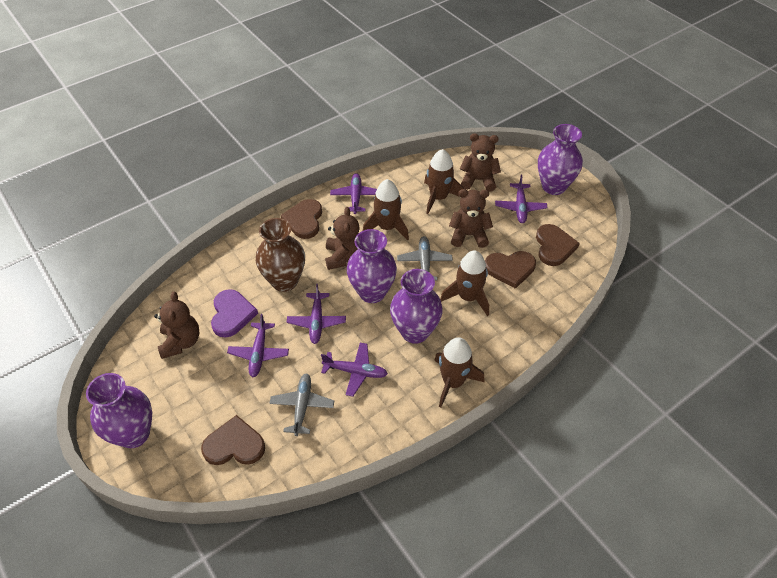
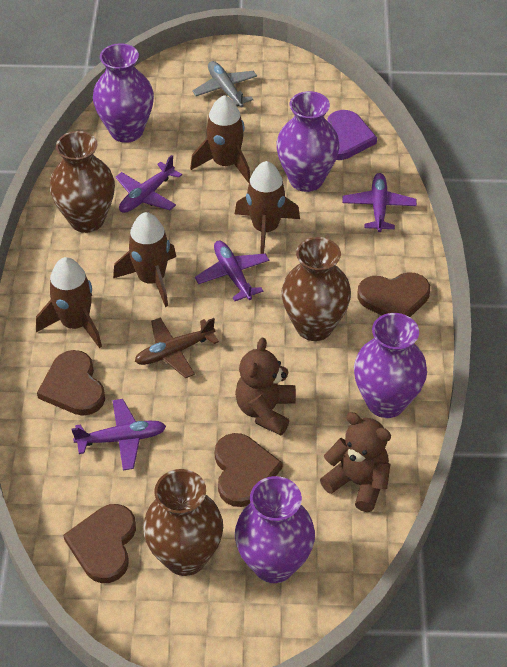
brown plane: none = 0 -> [135,317,219,378] = 1
brown teddy bear: [154,292,199,359] [325,207,360,270] [449,189,493,248] [460,133,501,192] = 4 -> [235,338,296,436] [320,412,391,512] = 2
brown vase: [256,218,305,292] = 1 -> [50,131,115,233] [143,469,223,576] [281,237,351,341] = 3
grey plane: [269,373,334,436] [397,236,453,280] = 2 -> [192,61,257,107] = 1
purple plane: [227,314,289,377] [287,284,346,344] [321,343,388,397] [330,173,377,214] [495,175,547,223] = 5 -> [71,399,166,470] [115,155,182,213] [195,241,269,301] [342,173,417,232] = 4

